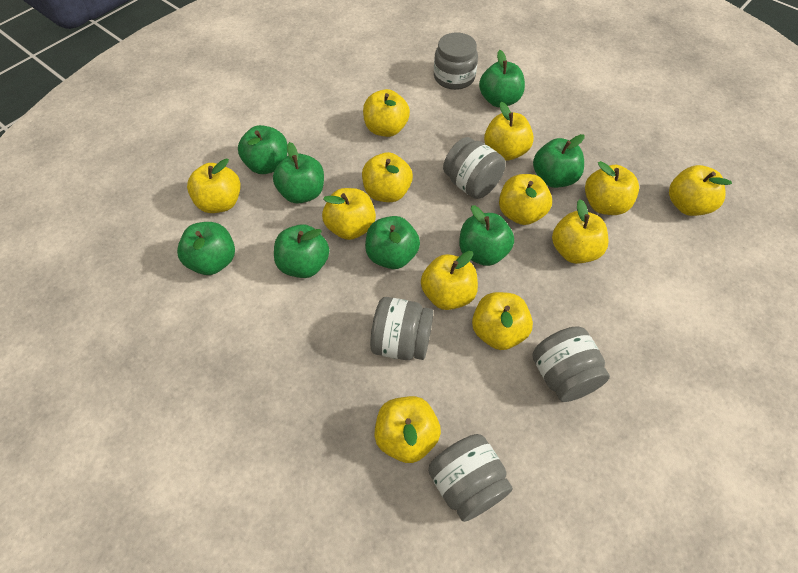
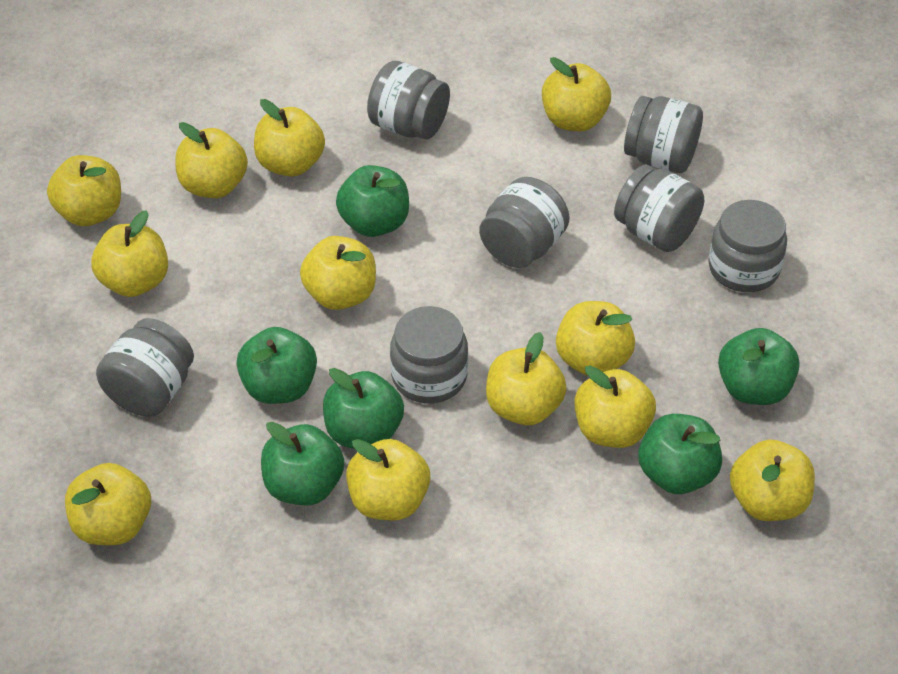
green apple: [177,222,235,275] [238,125,287,174] [273,142,324,203] [274,224,329,278] [365,216,420,269] [459,205,514,266] [479,50,525,107] [533,134,585,188] = 8 -> [236,327,317,404] [261,422,344,505] [323,368,404,449] [336,165,409,237] [638,414,722,494] [718,328,800,405] = 6
grey jar: [370,297,434,360] [428,434,513,522] [434,32,478,90] [443,137,506,199] [533,326,610,402] = 5 -> [96,318,194,417] [367,61,450,140] [390,306,468,403] [479,177,570,268] [614,165,704,252] [624,96,703,173] [708,200,787,292] = 7

